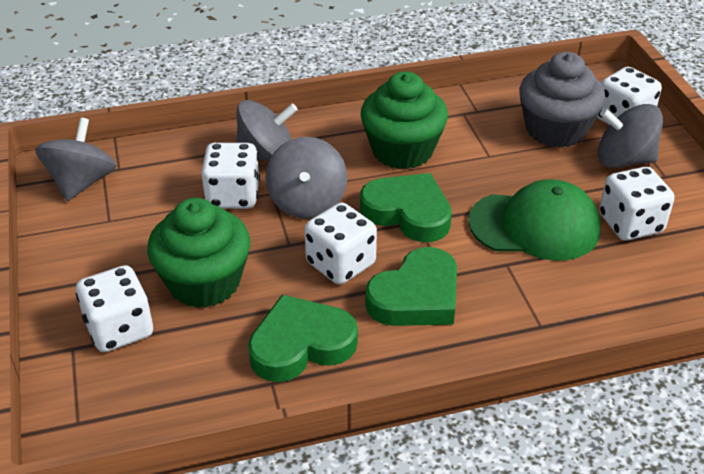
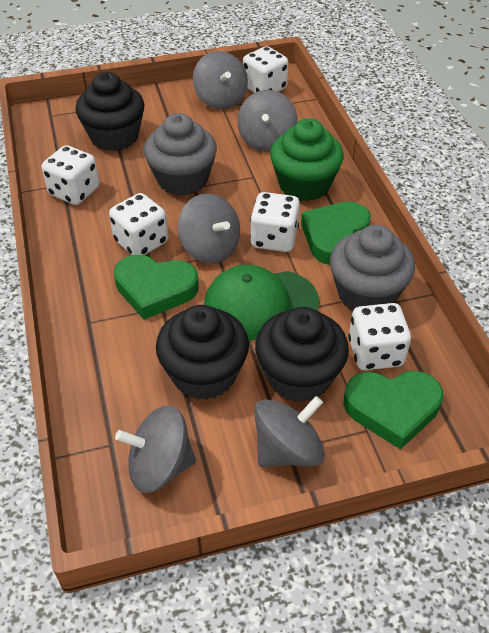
black cupcake: none = 0 -> [76,72,144,151] [156,305,249,400] [255,307,349,402] = 3
green cupcake: [147,198,250,308] [361,71,448,169] = 2 -> [270,118,344,201] = 1
grey cupcake: [519,52,605,148] = 1 -> [144,113,217,196] [330,225,415,310] = 2
grey spinning top: [35,118,117,201] [236,100,298,161] [265,137,347,219] [598,104,663,168] = 4 -> [115,405,196,493] [178,194,240,264] [193,51,248,110] [237,90,297,152] [254,396,325,467] = 5

